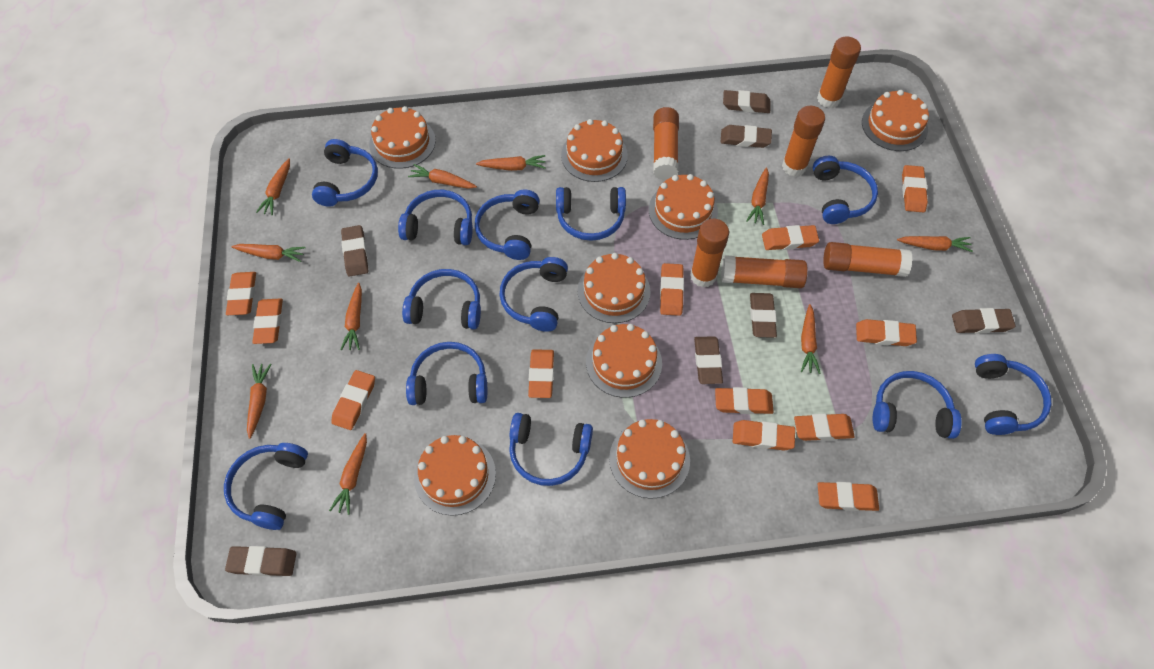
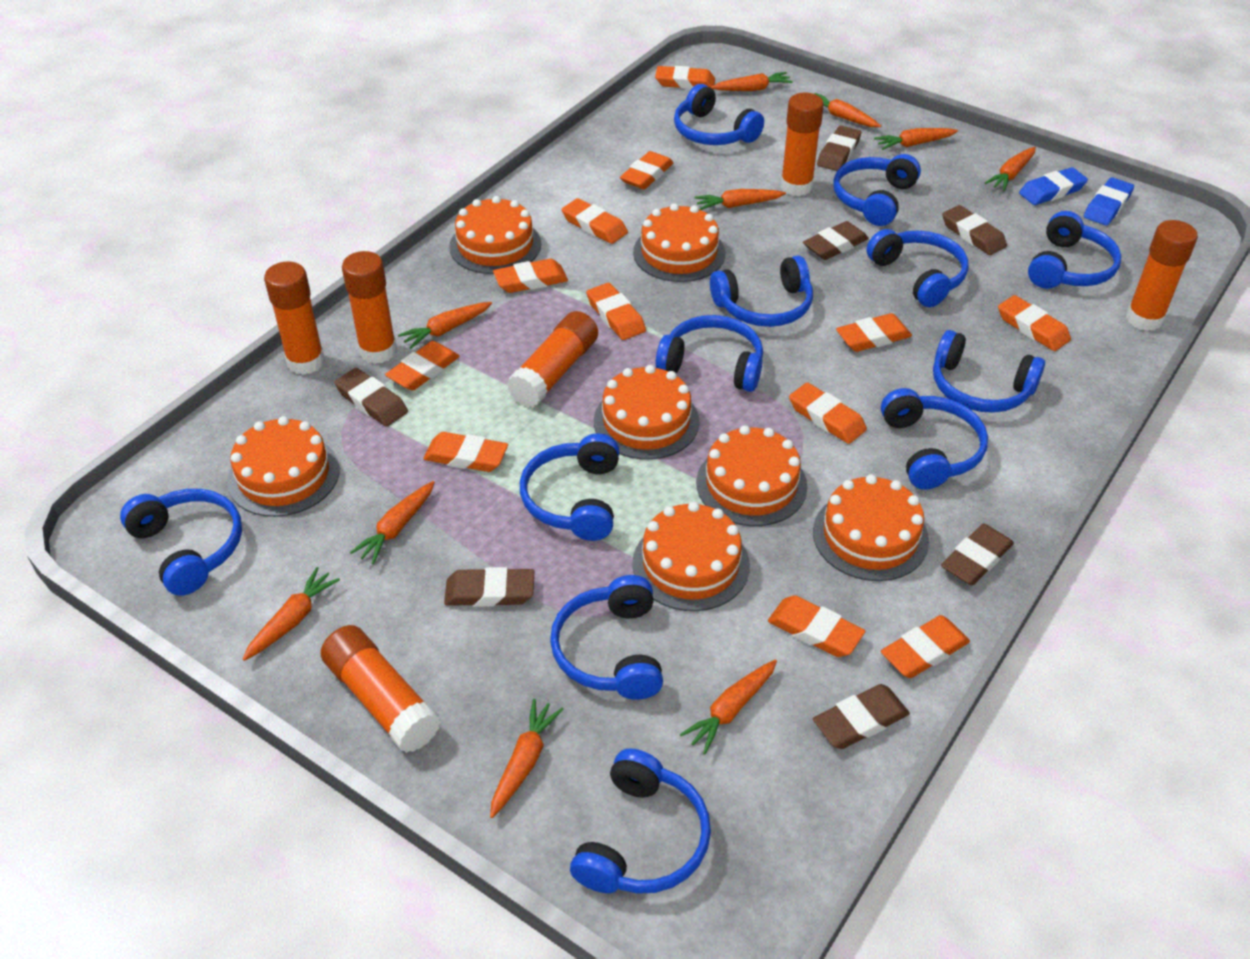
blue eraser: none = 0 -> [1019,167,1088,205] [1084,177,1134,226] = 2
orange cake: [369,106,436,169] [414,435,496,516] [561,119,628,182] [578,253,651,323] [586,324,662,398] [609,419,690,499] [649,174,718,240] [862,90,929,151] = 8 -> [227,416,340,517] [449,196,541,274] [594,365,699,460] [633,203,725,282] [633,502,750,611] [696,425,807,526] [813,474,929,581] = 7

